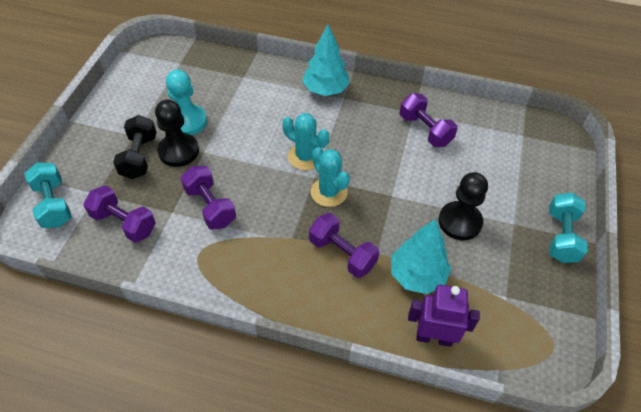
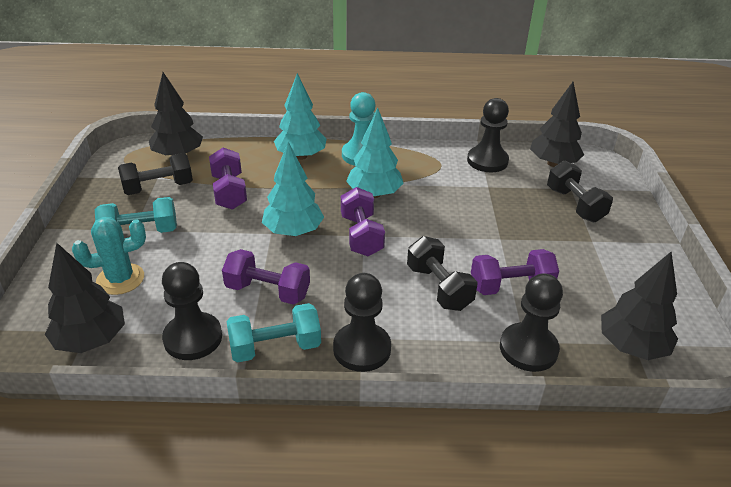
black dumbbell: [113,115,157,179] = 1 -> [118,153,193,195] [407,236,478,311] [547,161,613,222] = 3
black pawn: [155,100,199,167] [438,172,488,240] = 2 -> [162,262,222,360] [333,273,391,372] [467,98,509,172] [500,274,563,372] = 4
black tree: none = 0 -> [45,243,125,353] [149,72,203,155] [530,82,584,167] [601,252,678,360] = 4
purple robot: [408,285,480,347] = 1 -> none = 0
turquoise cactus: [282,113,329,170] [311,147,350,207] = 2 -> [72,217,146,295] = 1
turquoise tree: [302,24,350,96] [391,219,451,294] = 2 -> [262,142,324,236] [274,73,326,160] [346,108,404,198] = 3

